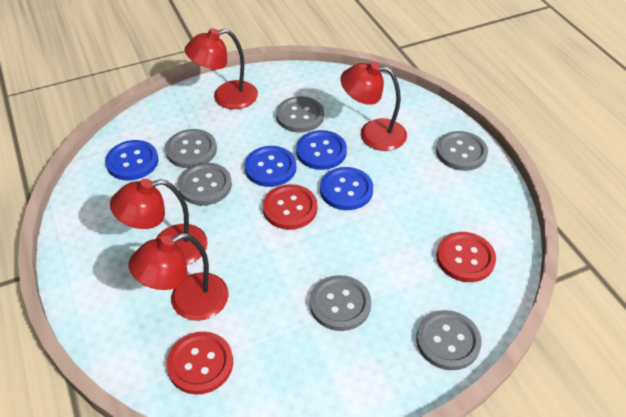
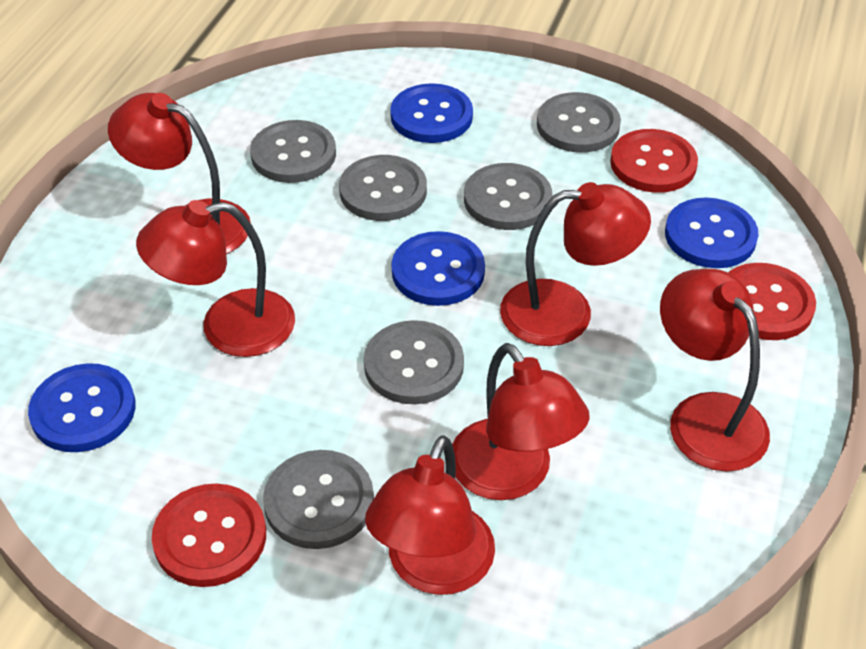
red lamp: [110,179,208,265] [129,233,229,321] [185,28,258,109] [340,62,407,151] = 4 -> [108,93,251,254] [136,200,295,357] [365,435,495,595] [452,343,590,500] [500,182,651,346] [660,269,770,472] = 6

